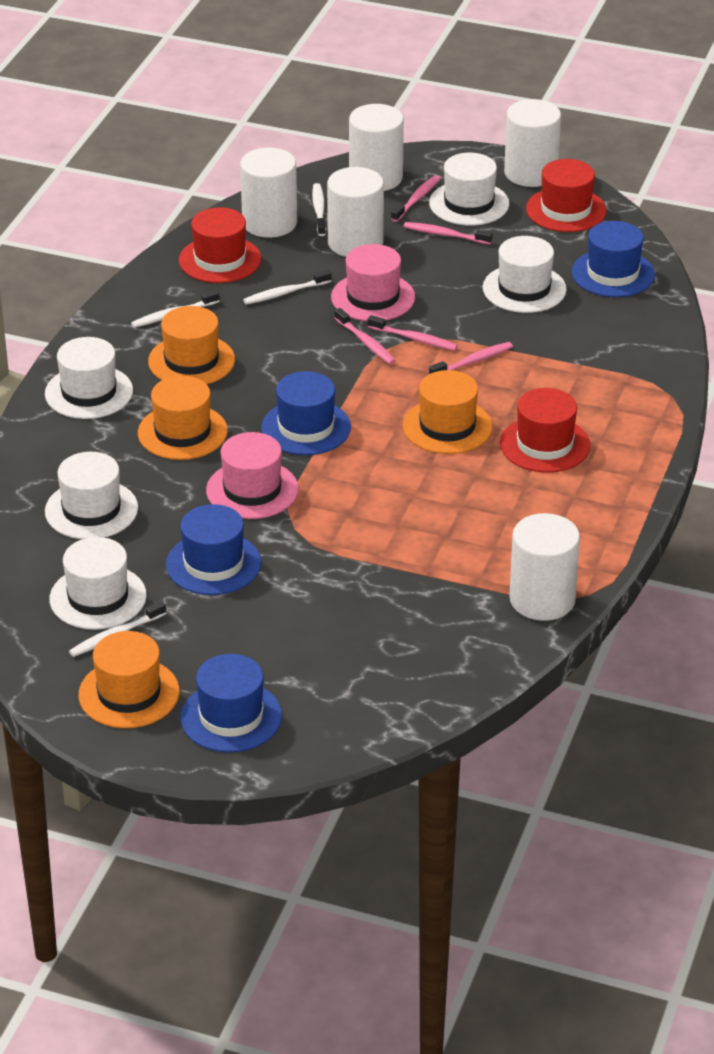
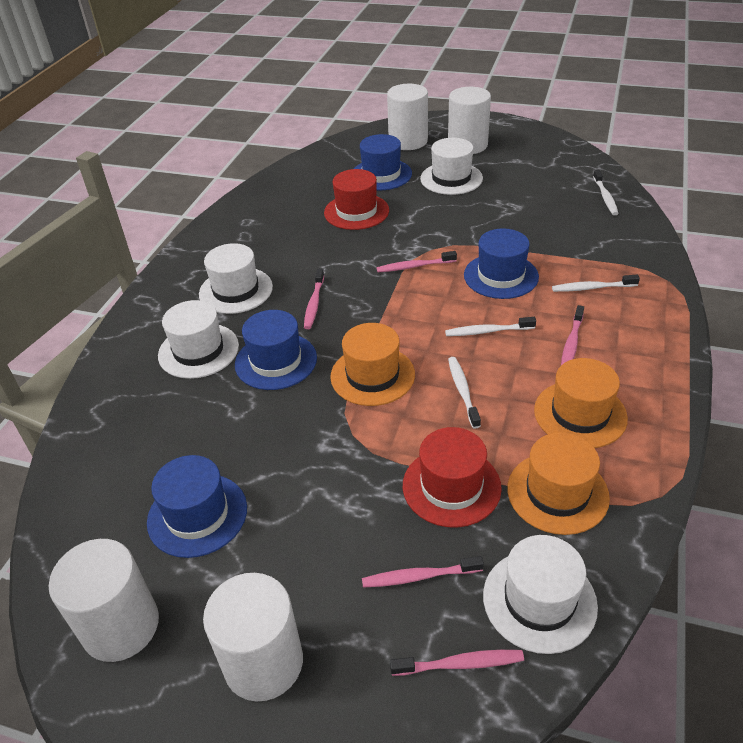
orange hat: [78,631,180,728] [138,376,228,460] [148,306,235,384] [403,370,492,454] = 4 -> [330,323,415,406] [507,433,610,535] [534,358,628,448] = 3
pink hat: [206,432,299,519] [331,244,415,321] = 2 -> none = 0
red hat: [179,207,261,283] [500,388,591,473] [526,159,607,232] = 3 -> [324,169,389,230] [403,427,502,528] = 2
white cylinder: [240,148,297,238] [327,167,384,257] [349,104,404,191] [504,99,561,187] [509,513,580,621] = 5 -> [49,539,159,662] [203,573,303,701] [387,84,428,150] [448,87,491,154] = 4
white hat: [45,337,133,419] [45,452,138,539] [50,537,147,630] [429,153,509,226] [483,236,567,313] = 5 -> [158,300,239,379] [199,243,273,314] [420,138,483,195] [483,535,598,654] = 4

